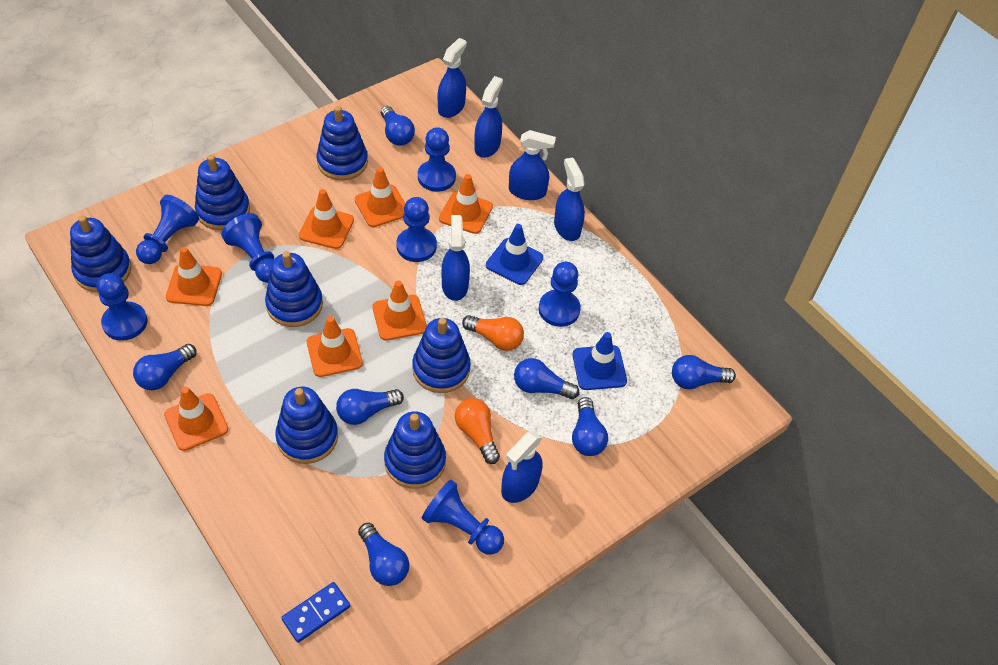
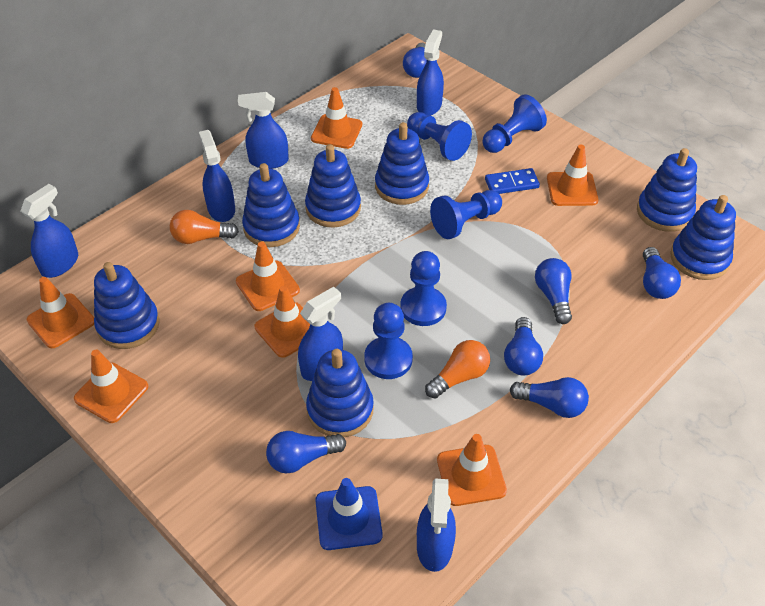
blue light bulb: [133,344,196,390] [336,389,404,425] [358,523,409,586] [381,106,415,146] [514,358,579,399] [572,397,608,456] [672,355,736,389] = 7 -> [266,431,346,473] [403,43,427,78] [504,317,543,375] [510,377,589,418] [535,258,572,324] [643,247,681,299] = 6
blue pawn: [97,273,147,341] [136,195,199,264] [221,213,274,283] [396,197,437,262] [418,127,456,192] [421,479,504,555] [539,262,581,327] = 7 -> [364,303,413,379] [400,251,447,326] [407,112,472,161] [430,190,502,239] [482,94,547,153] = 5
blue traffic cone: [486,224,543,285] [572,332,627,390] = 2 -> [315,478,383,550] = 1

